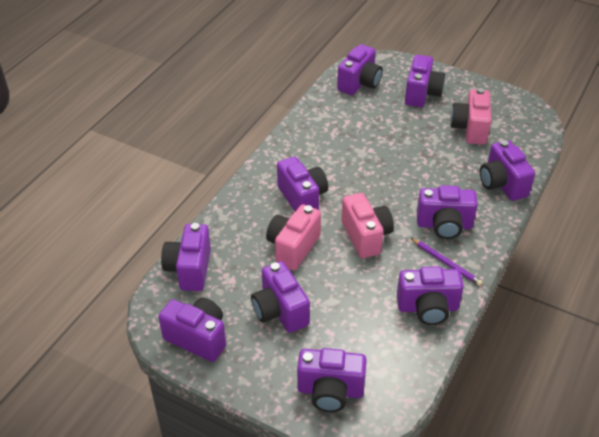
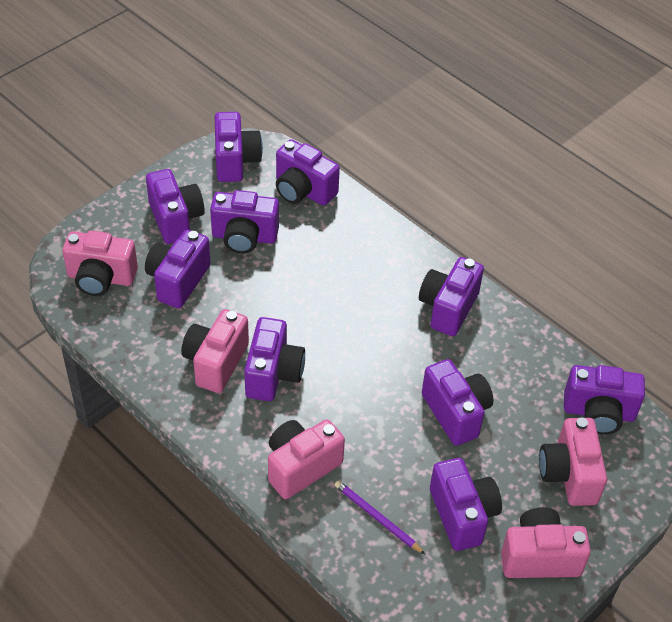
pink camera: [266,204,321,271] [341,193,394,258] [450,88,491,145] = 3 -> [62,231,138,296] [181,309,249,393] [268,419,345,499] [501,507,591,578] [539,417,607,506] = 5

